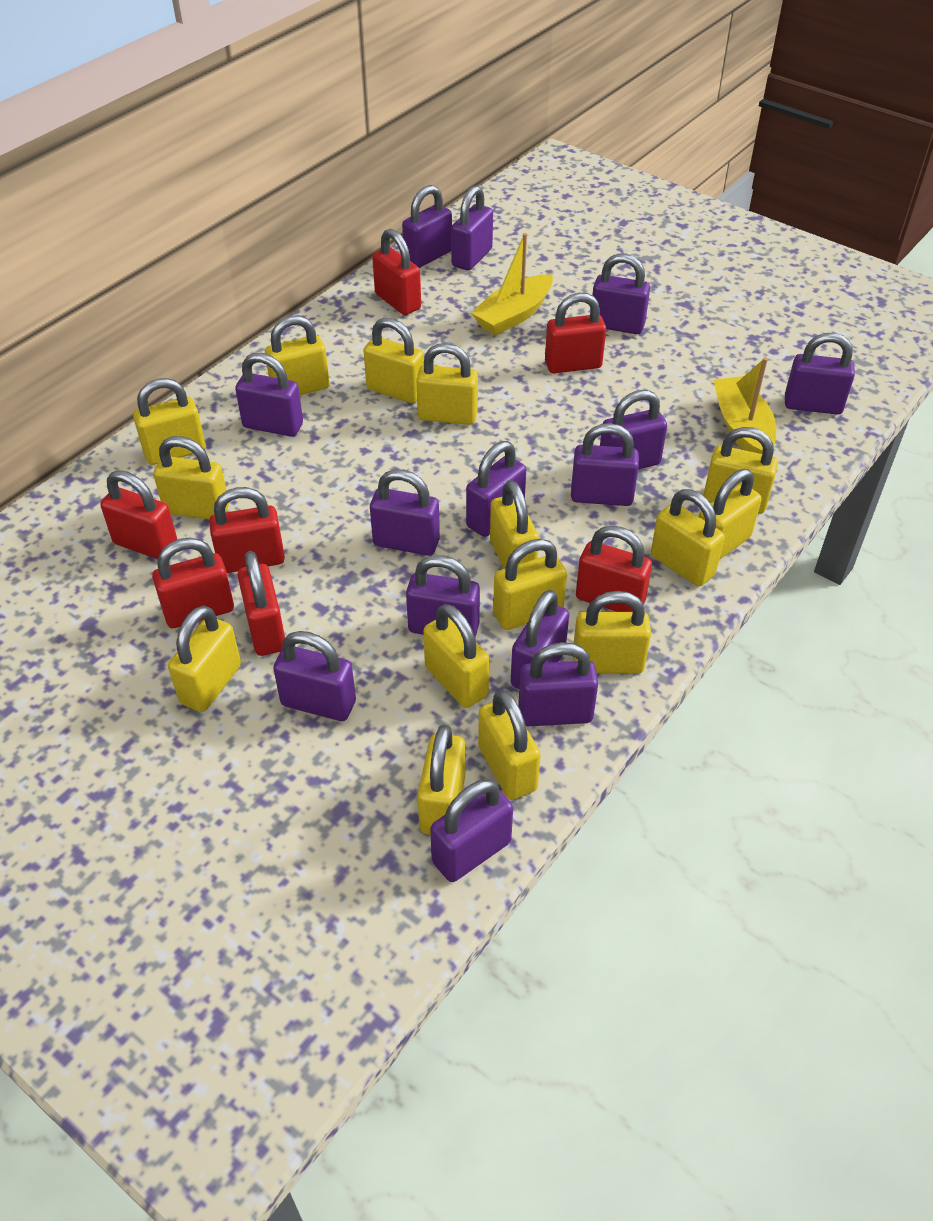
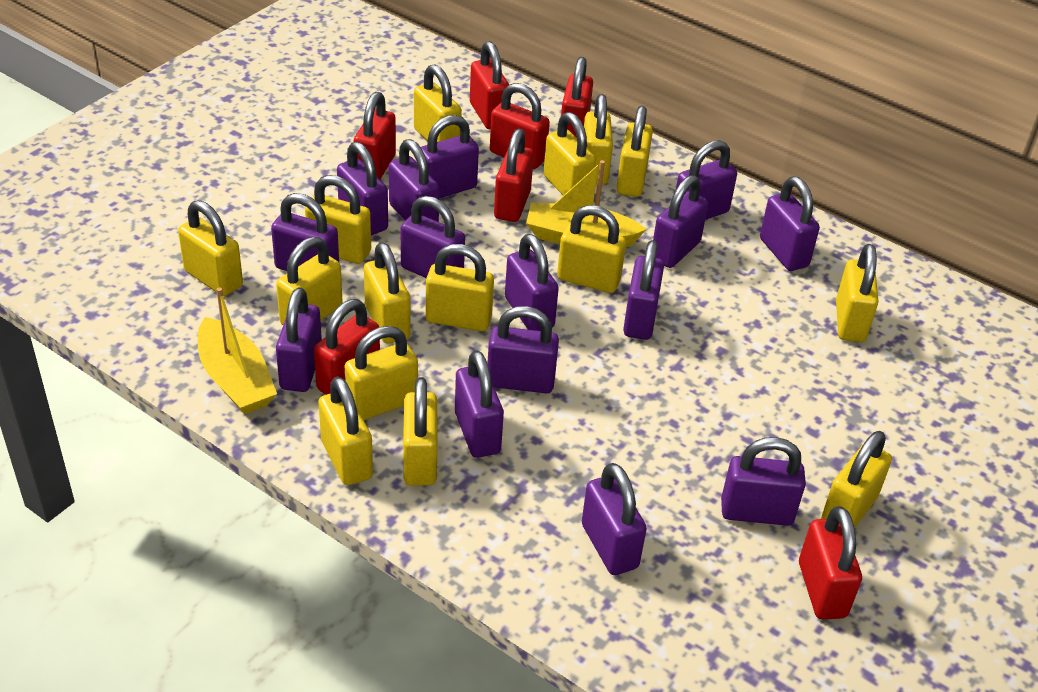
purple padlock: [235,353,303,437] [273,631,356,721] [370,469,440,556] [402,185,452,268] [406,555,480,637] [430,779,513,882] [451,186,493,271] [466,441,526,537] [511,590,569,689] [518,642,598,726] [571,423,639,506] [592,254,650,334] [600,390,667,469] [785,333,855,415] = 14 -> [271,193,339,271] [276,287,322,392] [337,142,388,236] [389,139,439,222] [401,196,465,278] [421,115,479,198] [455,350,504,458] [487,306,559,393] [505,234,559,331] [582,463,647,575] [623,240,664,340] [653,175,708,268] [676,140,737,220] [721,437,806,526] [760,176,820,271] = 15

